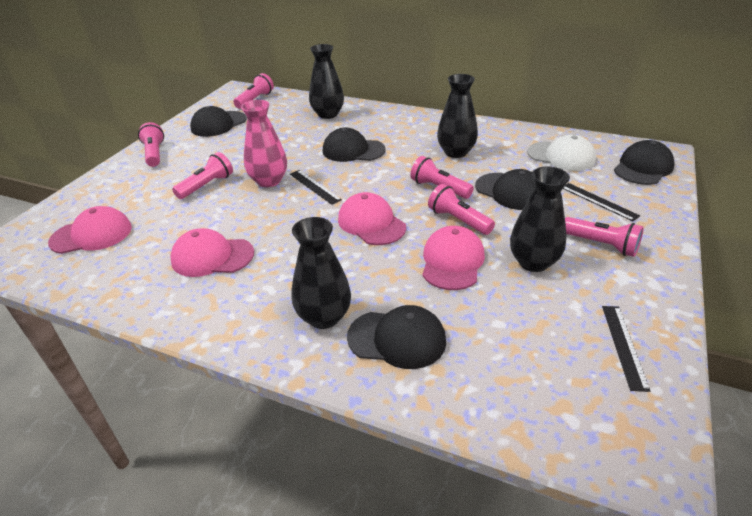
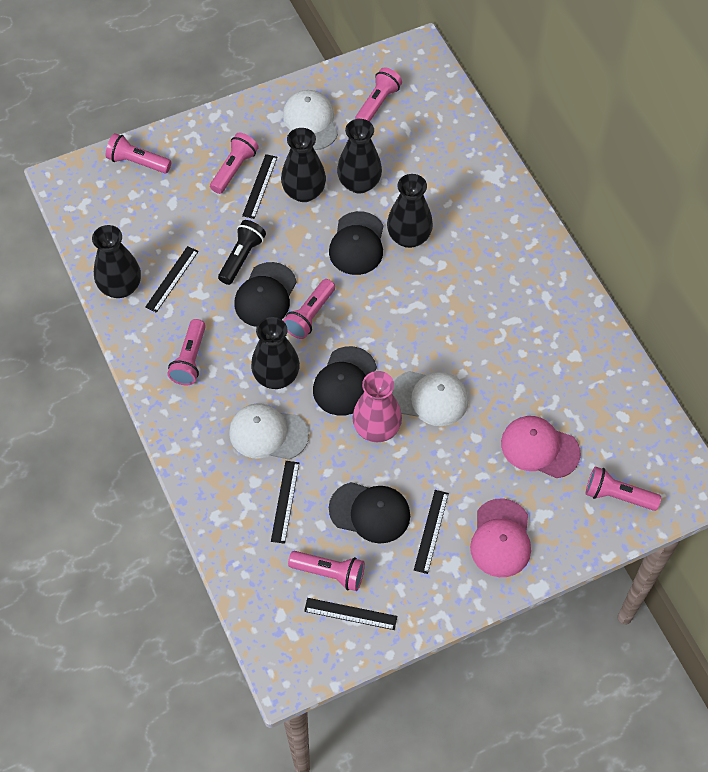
black cap: [190,106,247,137] [323,128,386,162] [347,305,446,369] [475,169,535,210] [614,140,675,185] = 5 -> [234,262,297,327] [313,346,377,416] [329,211,384,275] [329,482,410,543] = 4
black flashlight: none = 0 -> [218,220,266,285] = 1
black ruler: [290,170,342,205] [563,183,640,221] [602,306,650,392] = 3 -> [145,246,199,313] [242,154,277,219] [271,461,299,544] [304,598,397,630] [414,490,449,574] = 5
black vase: [292,217,351,329] [309,44,344,119] [437,74,478,158] [510,167,570,272] = 4 -> [92,225,141,298] [251,317,300,389] [281,128,326,202] [337,119,382,194] [387,174,433,248] = 5
pink cap: [48,206,132,254] [170,228,254,277] [338,192,406,245] [422,226,485,290] = 4 -> [470,498,531,577] [501,416,581,478] = 2
pink flashlight: [138,122,164,167] [172,152,233,199] [233,73,274,109] [410,156,474,199] [428,184,495,235] [565,217,644,257] = 6 -> [106,133,171,173] [167,319,206,385] [210,133,259,194] [283,279,335,339] [288,551,365,591] [355,67,402,122] [586,466,661,511] = 7
white cap: [527,135,596,171] = 1 -> [229,403,309,460] [283,90,338,150] [392,371,468,426] = 3

